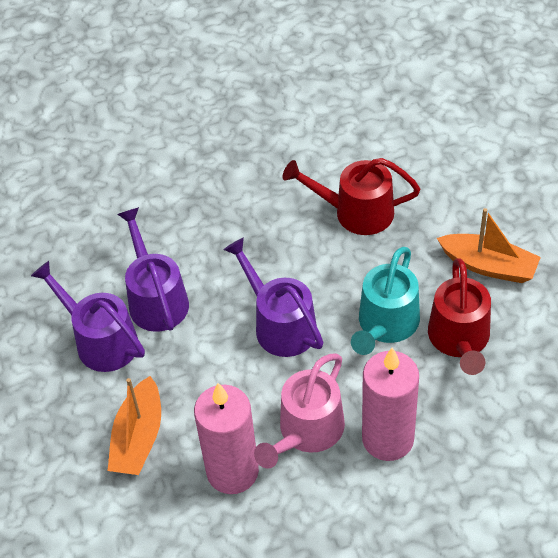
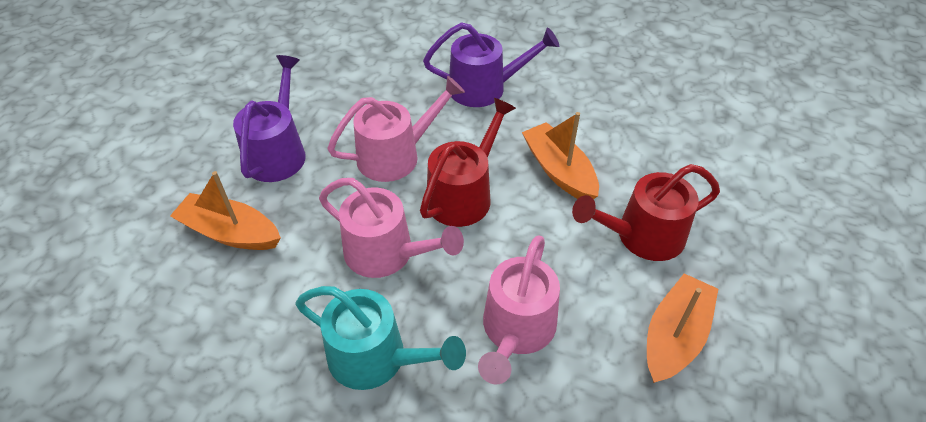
orange boat: [108,376,161,475] [437,208,541,283] = 2 -> [170,171,281,250] [522,112,599,199] [647,273,718,383] = 3
pink candle: [194,383,259,494] [362,347,419,461] = 2 -> none = 0
pink watering can: [254,353,345,469] = 1 -> [319,178,464,278] [327,76,465,182] [478,235,560,384] = 3
purple watering can: [31,261,145,372] [117,207,189,332] [224,238,324,357] = 3 -> [233,55,306,182] [423,22,559,107] = 2

